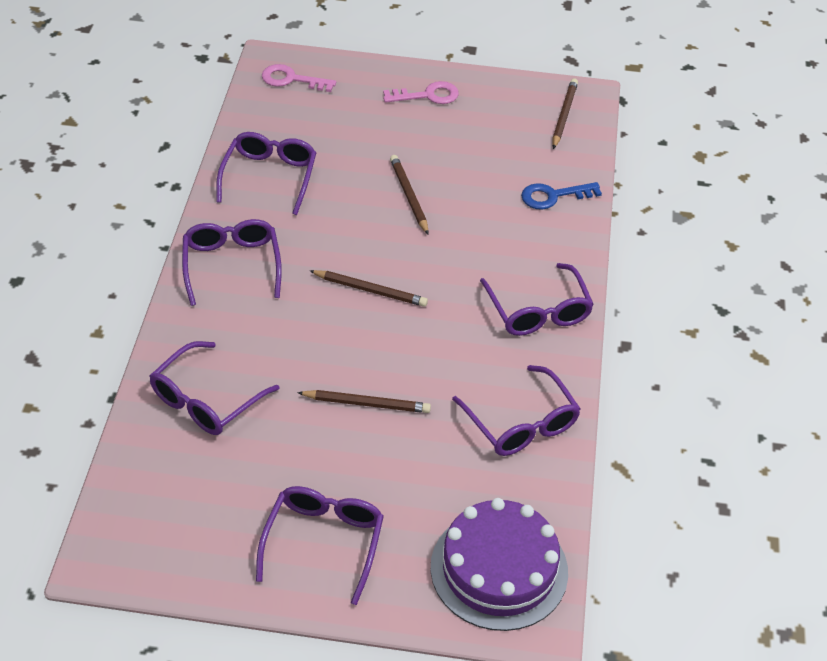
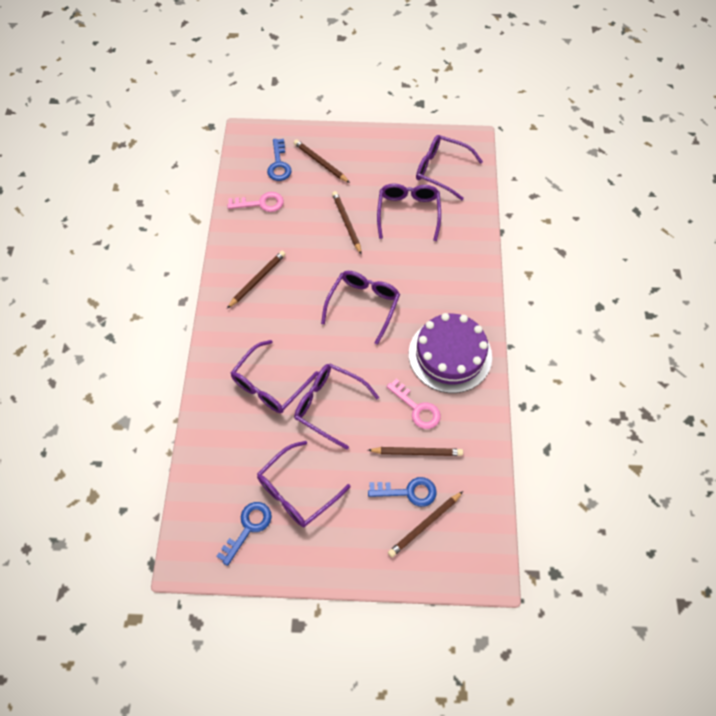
blue key: [521,182,602,210] = 1 -> [216,502,272,566] [267,139,292,181] [368,477,437,507] = 3
brown pencil: [297,390,431,413] [309,270,428,307] [390,155,429,235] [553,79,578,149] = 4 -> [227,251,286,308] [294,139,350,183] [332,191,362,255] [368,447,463,456] [388,491,463,557] = 5

